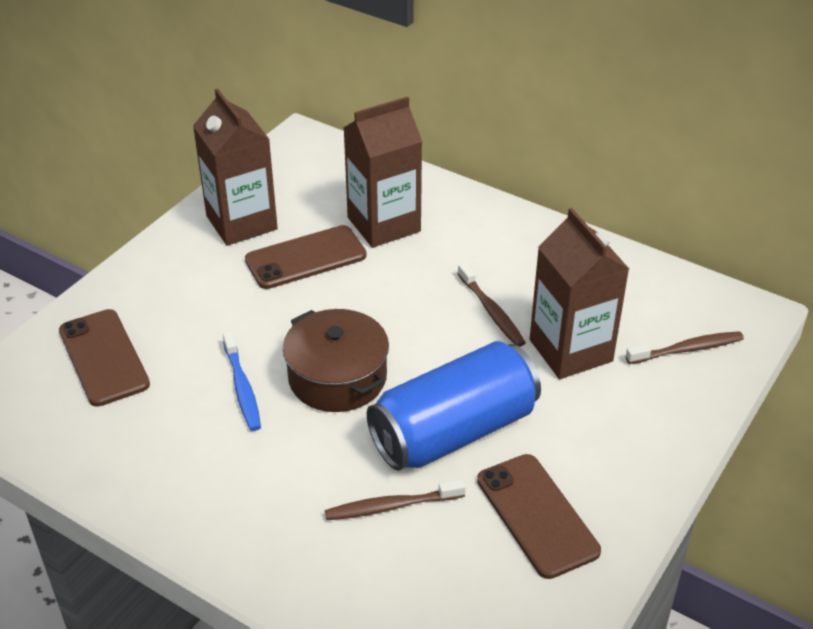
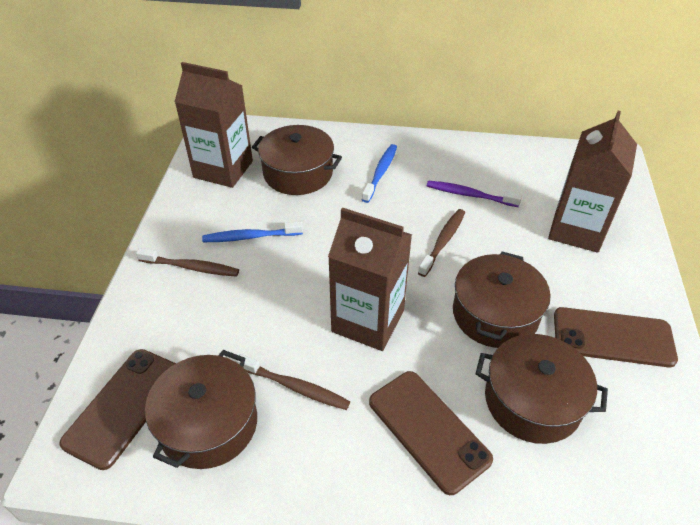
blue can: [367,341,541,471] = 1 -> none = 0
blue toothbrush: [223,331,261,431] = 1 -> [202,221,303,242] [362,144,397,203] = 2
brown pot: [283,309,389,412] = 1 -> [145,350,257,469] [252,125,342,195] [453,251,551,348] [475,334,608,444] = 4
purple toothbrush: none = 0 -> [427,180,522,207] = 1

